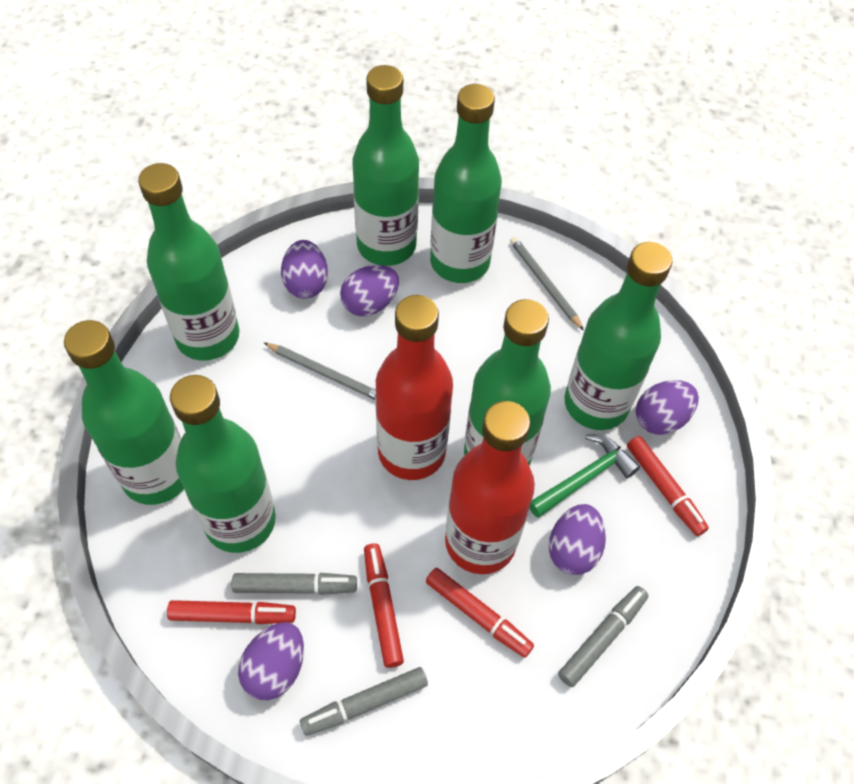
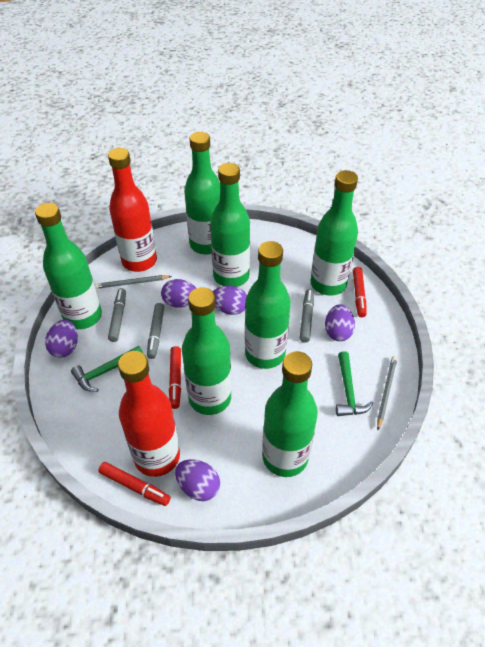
green hammer: [529,435,640,518] = 1 -> [71,346,143,392] [336,351,373,416] = 2
red marker: [167,600,296,624] [364,543,404,668] [426,568,534,658] [627,436,709,536] = 4 -> [98,462,170,506] [169,346,181,409] [353,267,366,317] = 3

